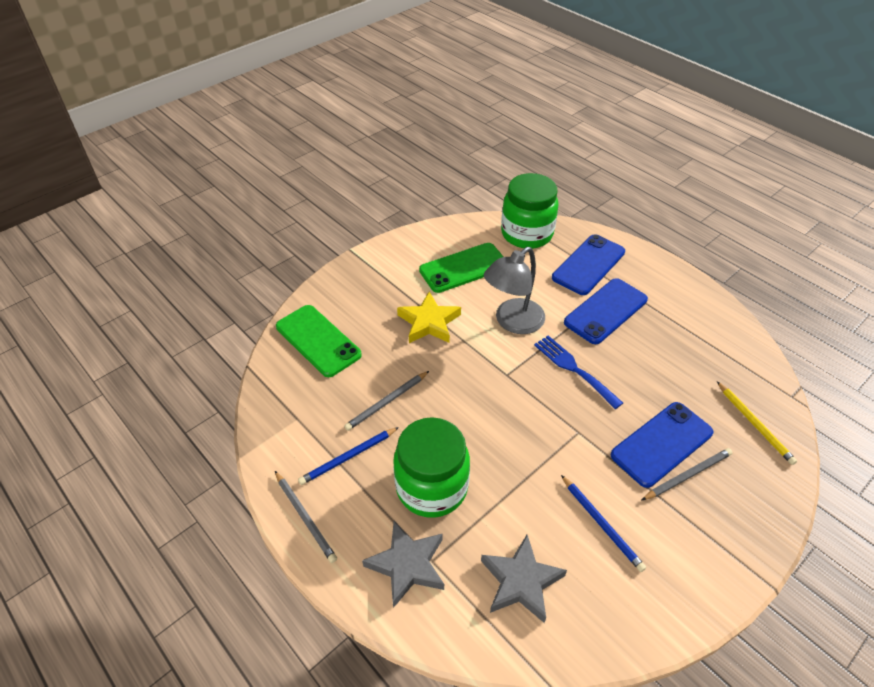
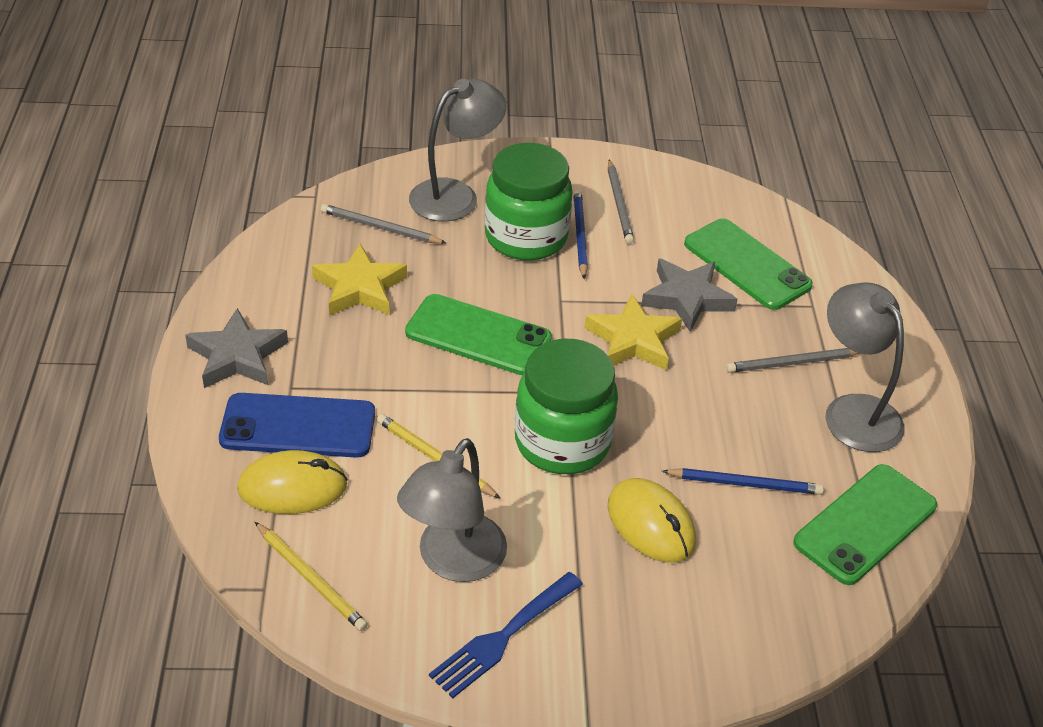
blue phone: [552,234,625,295] [564,278,648,344] [611,402,713,488] = 3 -> [219,393,375,458] = 1
green phone: [276,305,362,377] [419,243,503,293] = 2 -> [405,294,552,375] [684,219,813,310] [793,464,937,585] = 3
grey lamp: [484,247,545,334] = 1 -> [397,438,507,582] [409,79,506,222] [825,282,905,452] = 3
yellow mouse: none = 0 -> [237,450,348,514] [608,478,696,563] = 2
yellow pencil: [717,382,797,465] = 1 -> [255,522,368,631] [377,414,501,499] = 2
yellow star: [397,292,461,343] = 1 -> [312,244,407,316] [585,294,682,370] = 2

